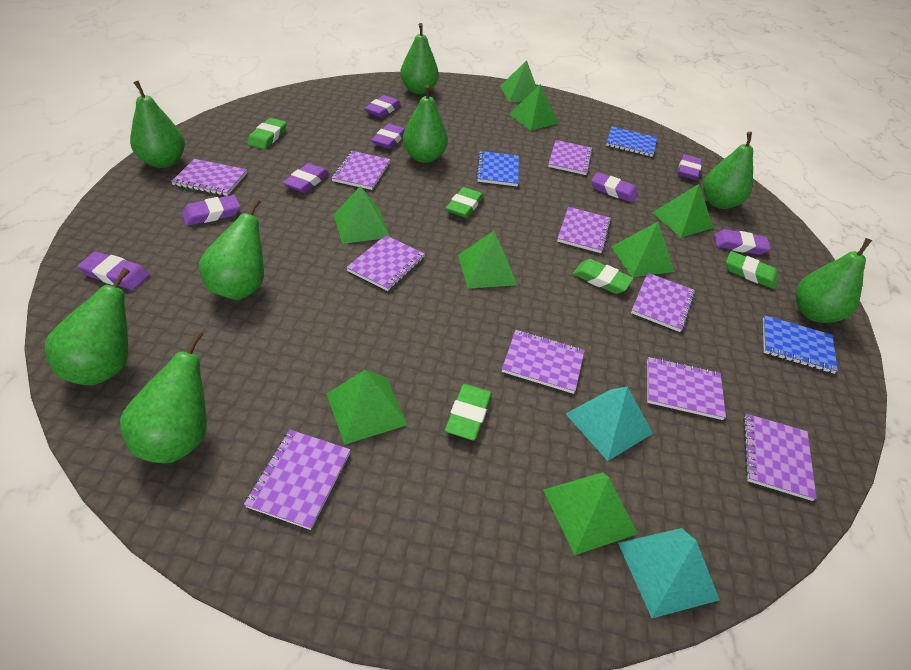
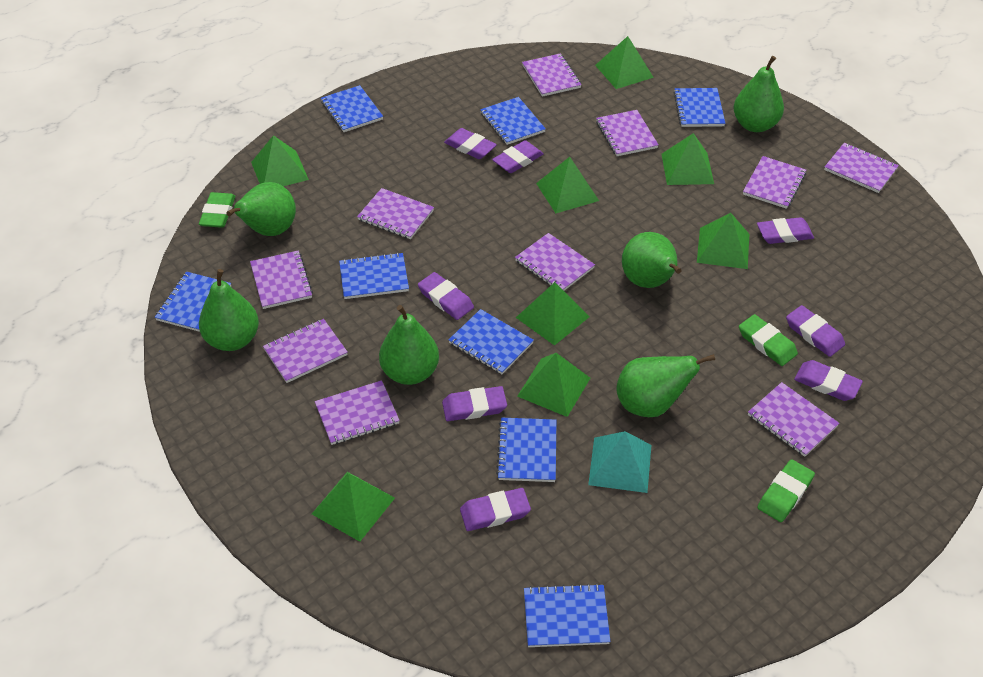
blue notebook: [476,151,519,186] [606,126,657,157] [763,315,838,374] = 3 -> [155,272,231,332] [321,85,383,132] [339,252,409,299] [448,309,534,374] [480,97,546,145] [496,418,557,482] [524,583,611,647] [673,88,726,127] = 8
green eraser: [248,118,286,149] [445,384,492,441] [446,187,483,218] [573,259,634,294] [726,251,779,289] = 5 -> [199,192,236,228] [739,314,798,366] [757,459,815,522] = 3
green pear: [45,268,130,385] [120,331,207,463] [130,81,185,168] [199,199,264,300] [400,23,439,94] [403,84,448,163] [703,132,753,209] [796,238,872,323] = 8 -> [199,269,259,351] [226,182,296,236] [379,305,439,385] [616,354,715,417] [622,232,682,288] [733,56,784,132] = 6
turquoise pyramid: [566,386,653,461] [618,528,720,618] = 2 -> [588,431,652,493] = 1

